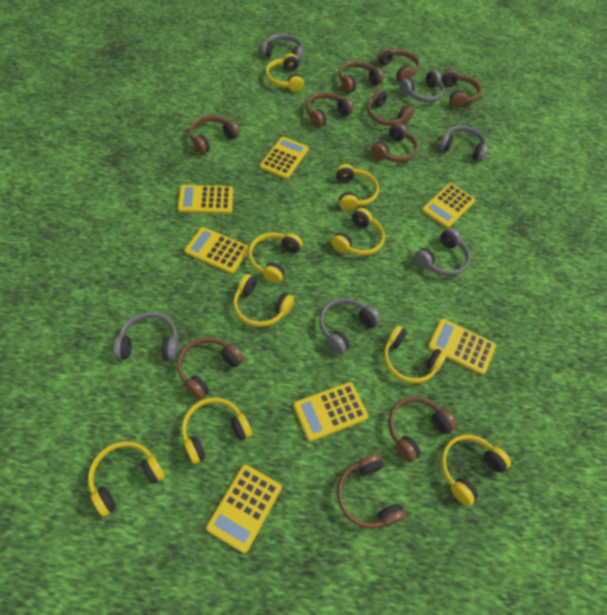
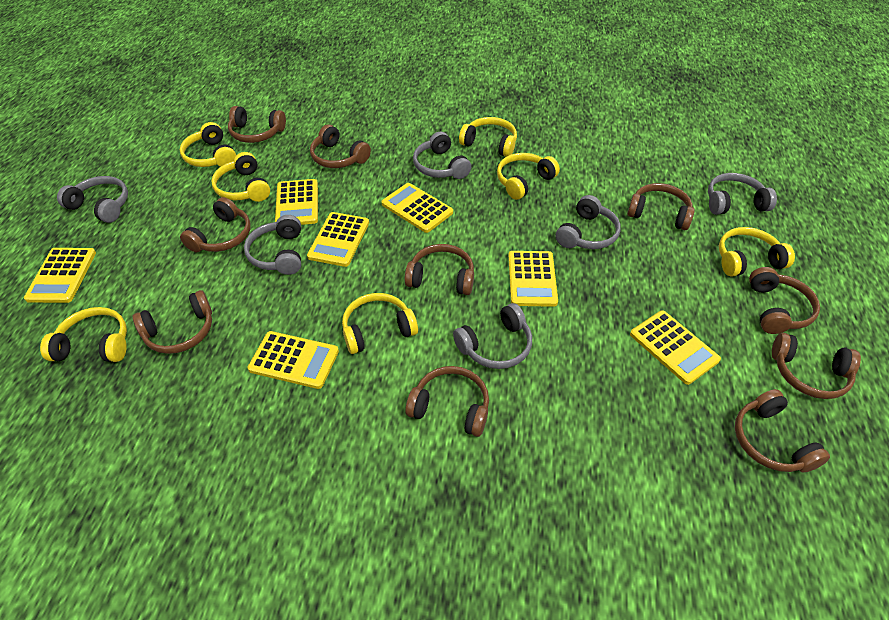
yellow headphones: [88,441,165,517] [182,397,252,464] [233,274,294,327] [248,232,302,283] [265,54,304,92] [331,208,385,256] [336,164,379,211] [383,325,447,384] [440,435,511,506] = 9 -> [40,307,127,362] [180,122,236,167] [211,152,270,202] [342,293,418,354] [459,117,517,157] [497,153,560,200] [719,227,795,277] = 7

